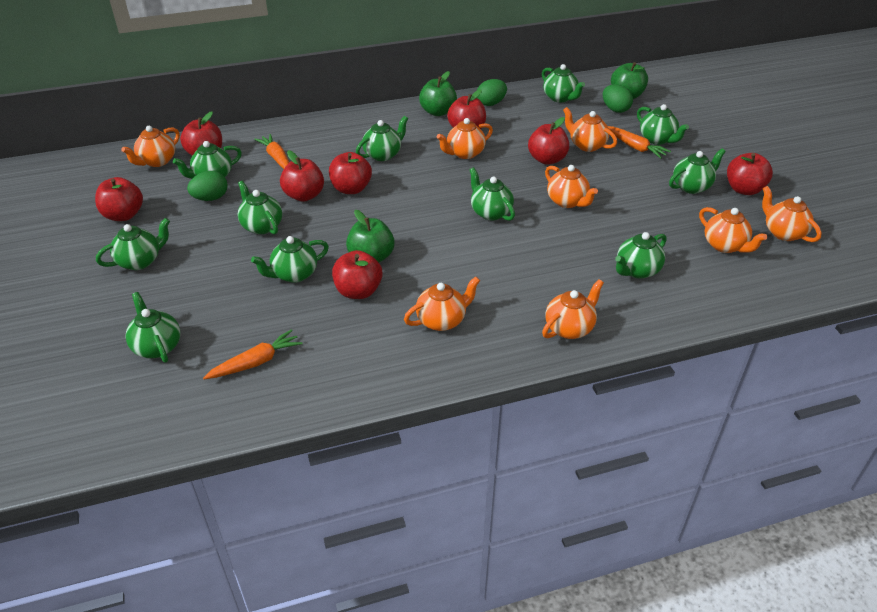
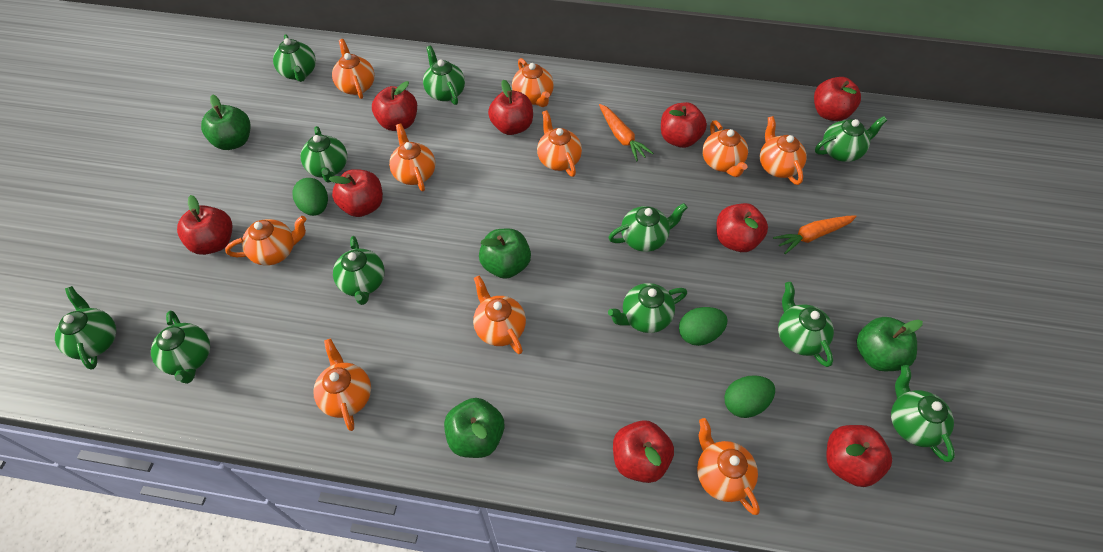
green apple: [346,210,395,262] [419,71,457,116] [611,62,648,99] = 3 -> [201,94,251,150] [444,398,505,458] [479,229,531,279] [856,317,923,371] = 4
orange carrot: [203,329,302,379] [254,134,289,169] [608,126,671,159] = 3 -> [599,104,653,161] [773,215,857,254] = 2
orange teapot: [121,126,180,167] [404,277,480,331] [437,118,493,159] [542,279,604,339] [545,165,598,208] [563,107,617,152] [699,207,767,253] [762,186,822,242] = 8 -> [225,216,306,266] [313,339,371,431] [332,39,375,99] [389,124,435,191] [473,275,526,354] [512,58,554,107] [537,110,582,177] [697,418,760,515] [702,120,748,177] [760,116,807,185] = 10
red apple: [95,177,143,221] [180,112,222,156] [280,150,324,202] [329,152,372,194] [332,250,382,299] [447,89,486,129] [528,117,569,165] [727,153,773,195] = 8 -> [177,195,232,255] [329,169,383,217] [372,81,417,131] [488,80,533,135] [613,420,674,483] [661,102,707,148] [716,203,768,252] [814,77,861,121] [826,425,892,487] = 9

